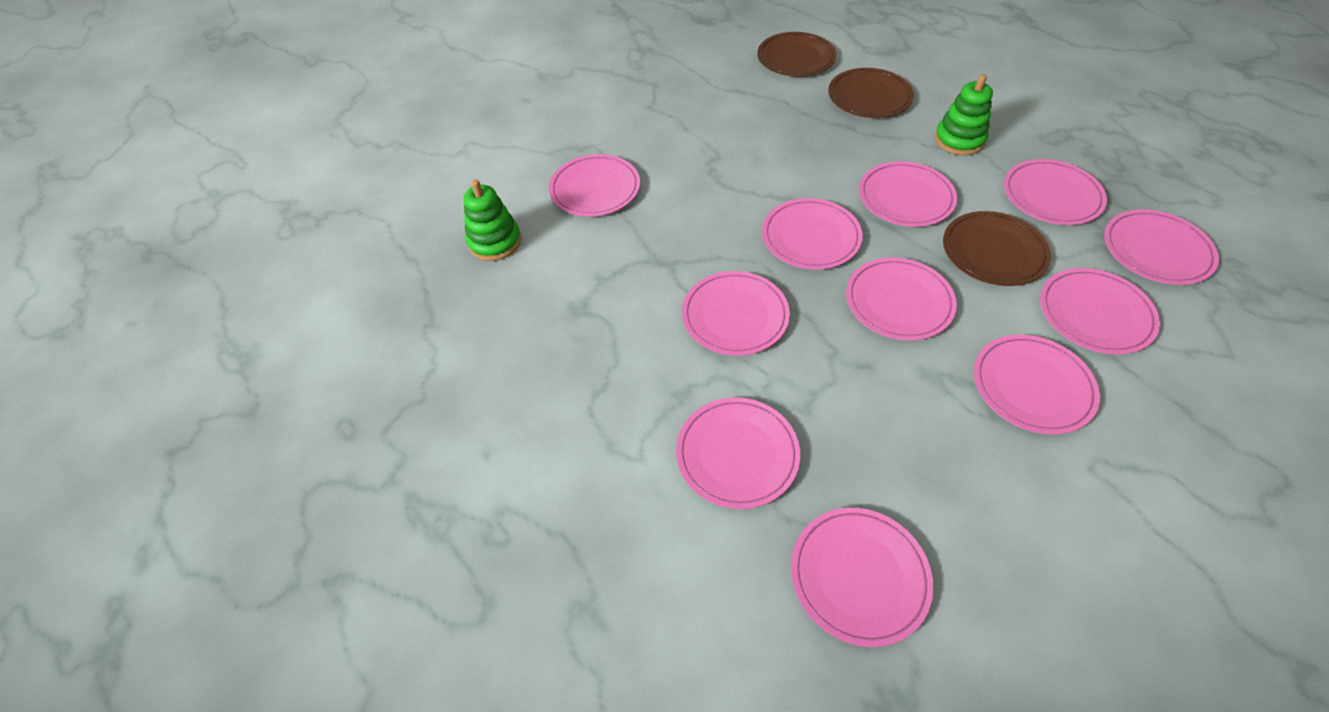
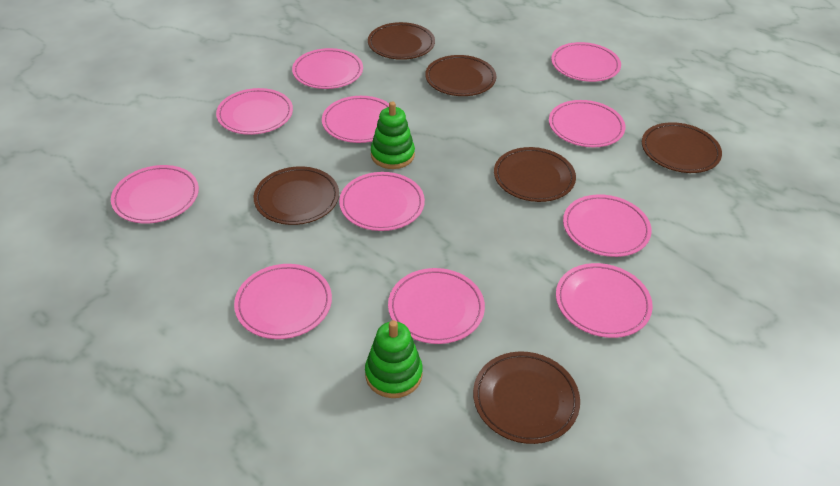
brown plate: [757,32,836,77] [828,68,914,118] [943,211,1051,286] = 3 -> [254,166,339,225] [368,22,435,60] [425,55,496,96] [473,352,580,444] [494,147,576,202] [642,122,722,173] = 6

